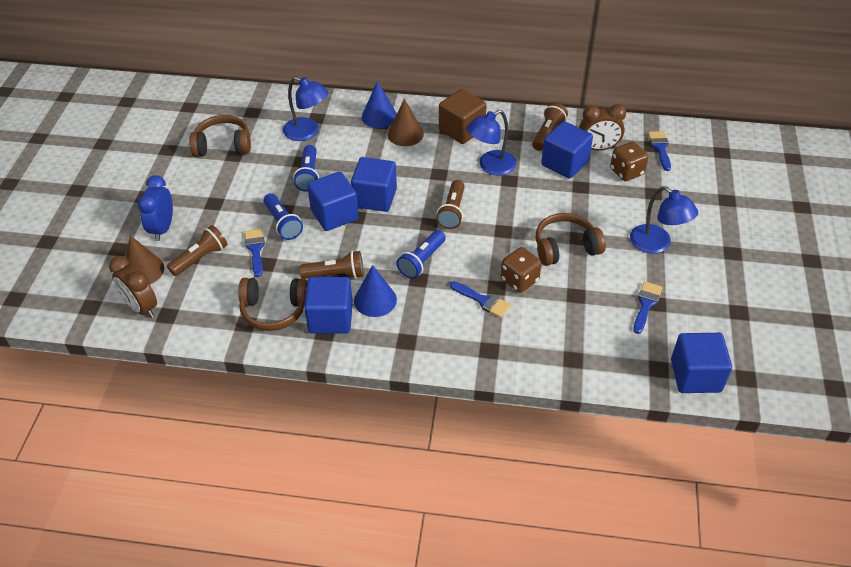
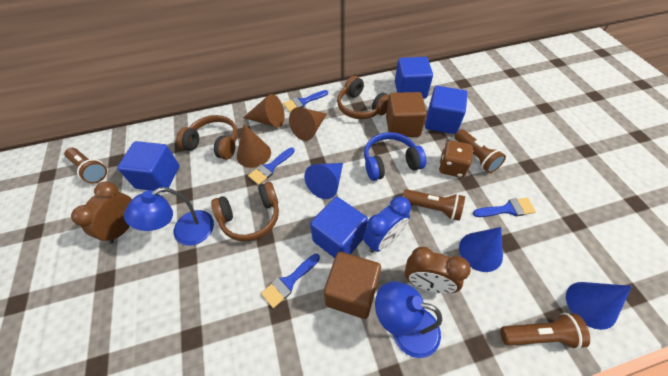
blue cone: [354,265,397,317] [362,81,397,128] = 2 -> [304,163,343,199] [459,227,503,272] [566,282,632,330] = 3
blue cube: [304,277,353,334] [307,172,359,231] [351,157,397,212] [541,121,593,179] [671,333,732,393] = 5 -> [117,141,179,192] [310,197,368,258] [395,57,433,98] [425,86,467,134] = 4
blue flashlight: [263,193,303,240] [293,145,319,192] [396,230,446,279] = 3 -> none = 0
blue headphones: none = 0 -> [364,132,426,181] = 1
blue lamp: [283,76,329,141] [466,110,517,175] [630,186,698,254] = 3 -> [124,187,214,245] [375,281,442,358] = 2
brown cone: [126,235,164,285] [387,98,424,146] = 2 -> [237,124,271,168] [243,94,285,127] [289,107,326,141] = 3
brown cube: [439,89,486,144] = 1 -> [324,252,381,319] [386,92,427,137] = 2
brown dice: [501,247,542,293] [610,142,649,181] = 2 -> [439,140,473,178] = 1

